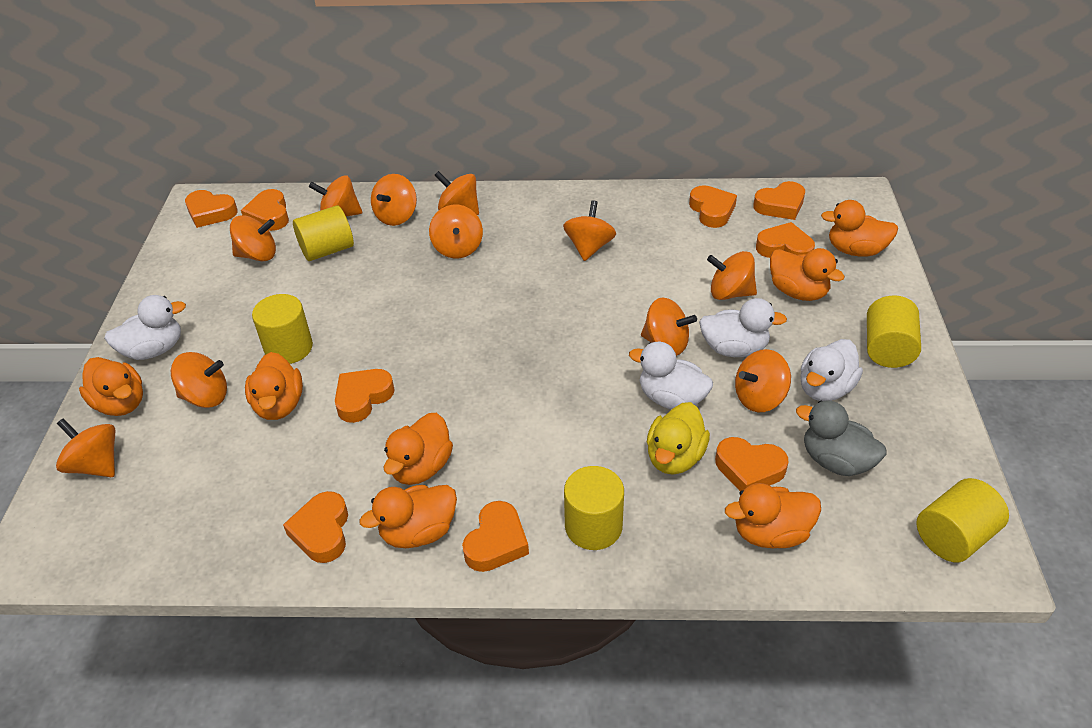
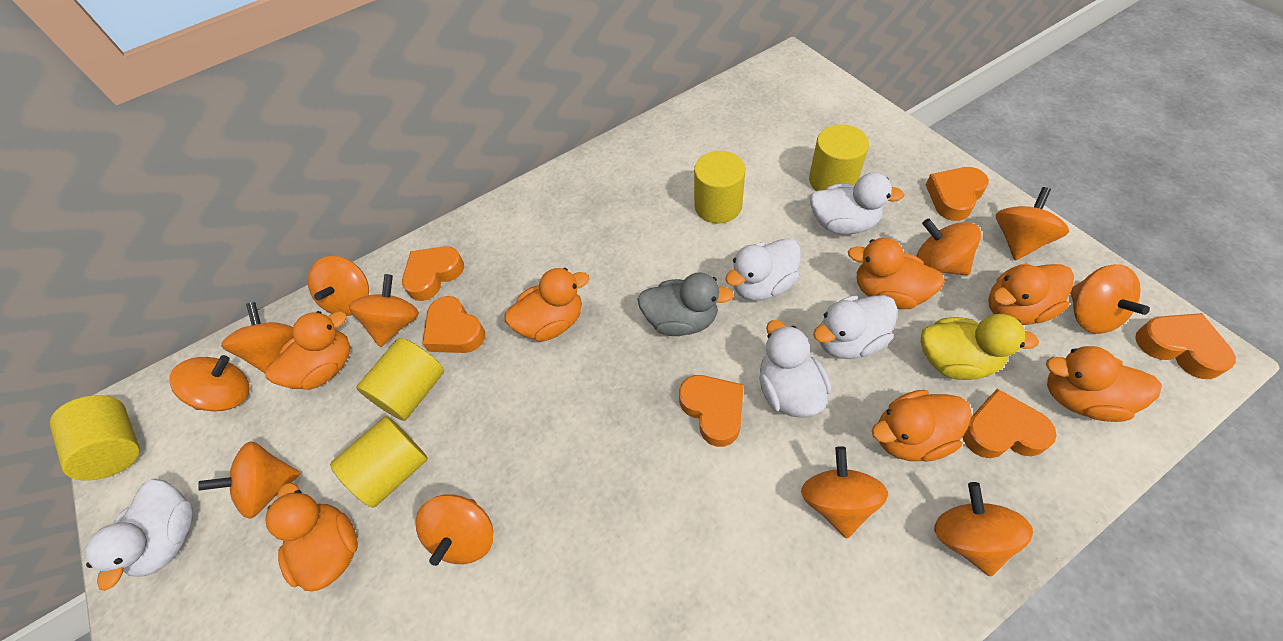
orange heart: [185,190,238,228] [241,189,289,231] [283,491,348,563] [335,369,395,423] [462,501,529,572] [689,185,737,228] [715,437,789,491] [753,181,805,220] [756,222,815,258] = 9 -> [402,246,464,301] [422,296,485,353] [679,375,744,447] [926,167,989,221] [963,389,1057,458] [1135,313,1236,379] = 6
white duck: [104,295,186,360] [629,342,713,410] [699,298,787,357] [800,339,863,401] = 4 -> [85,479,193,591] [725,238,801,301] [759,320,831,418] [810,173,904,234] [813,295,898,359] = 5

